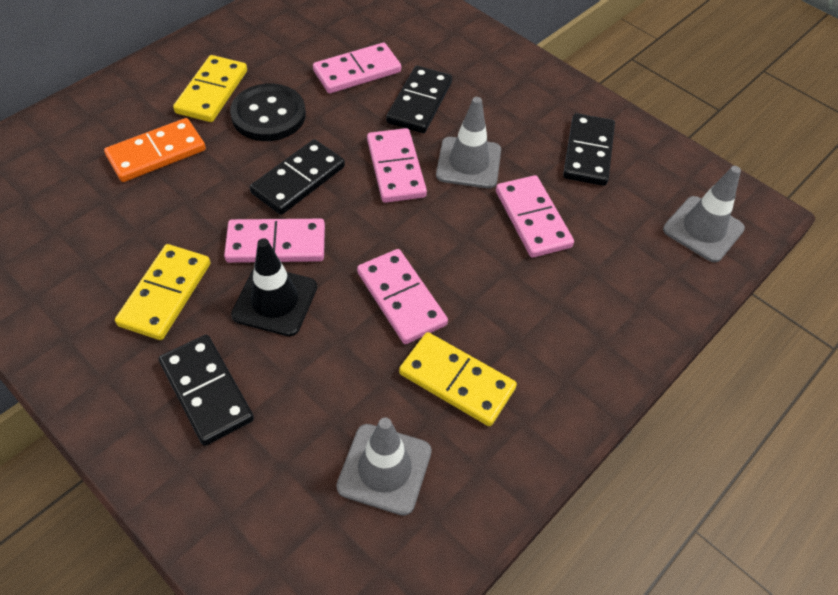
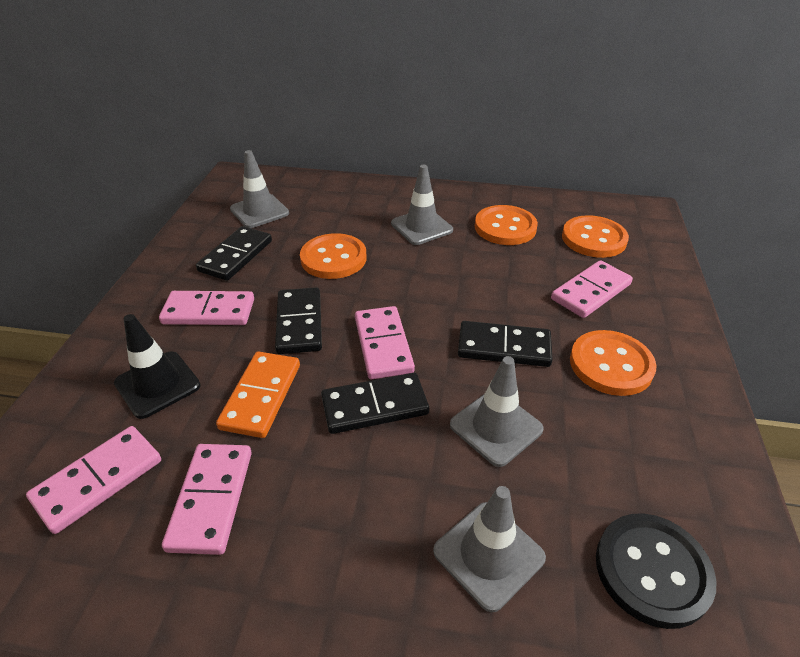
grey traffic cone: [336,417,432,516] [436,97,501,188] [663,166,745,262] = 3 -> [230,150,289,228] [391,165,453,245] [433,486,546,612] [450,356,544,467] = 4
orange button: none = 0 -> [300,233,366,279] [475,205,538,245] [562,215,629,258] [570,330,657,396] = 4
yellow domino: [115,244,210,340] [173,55,247,122] [399,332,517,426] = 3 -> none = 0

